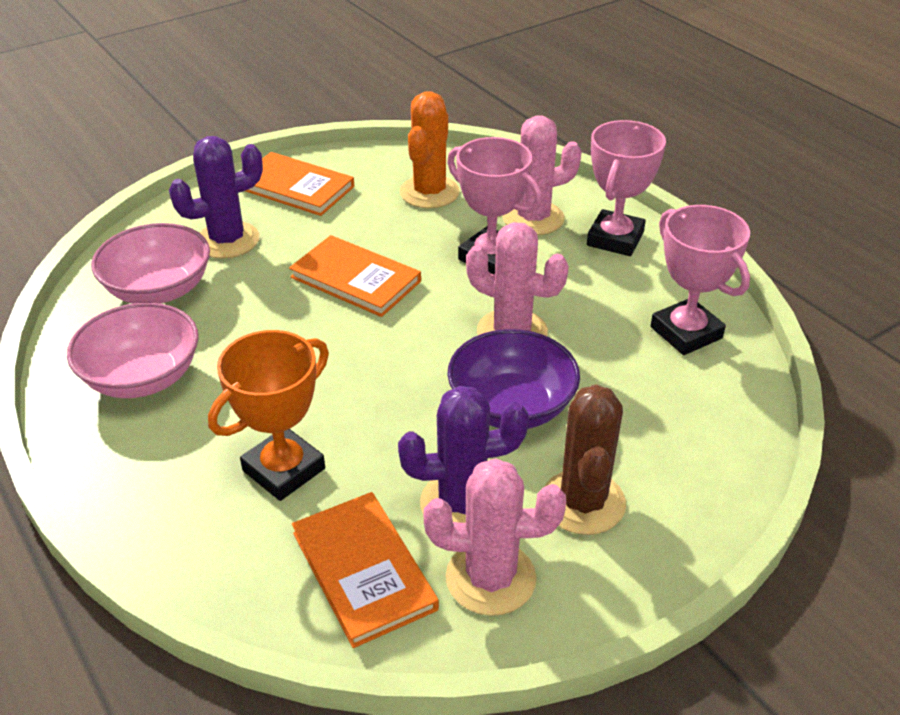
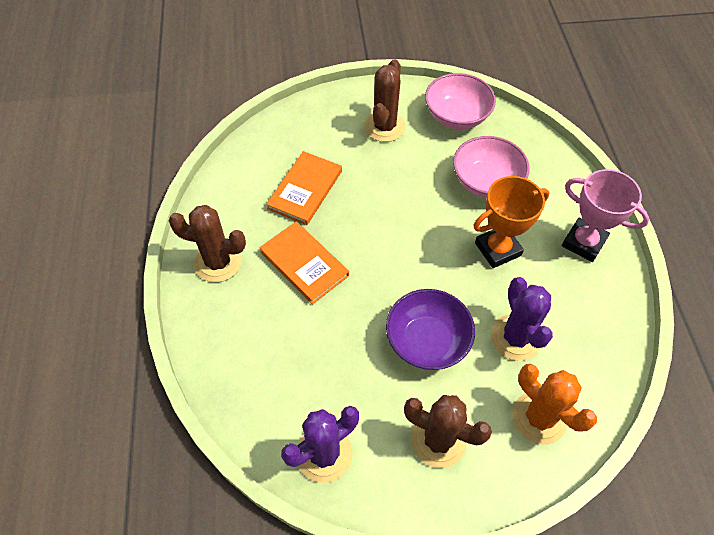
brown cactus: [545,384,626,535] = 1 -> [168,205,246,282] [364,59,406,142] [404,395,492,468] = 3
orange book: [246,152,354,216] [289,235,421,317] [292,492,439,648] = 3 -> [259,221,349,305] [266,151,342,225] = 2
pink cactus: [424,458,566,616] [466,222,569,336] [503,115,582,235] = 3 -> none = 0
pink trophy: [447,137,542,275] [587,120,666,256] [651,205,750,355] = 3 -> [562,169,649,262] = 1

